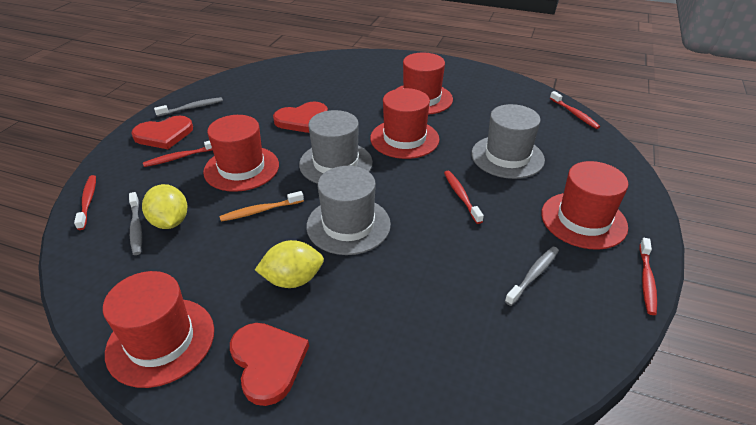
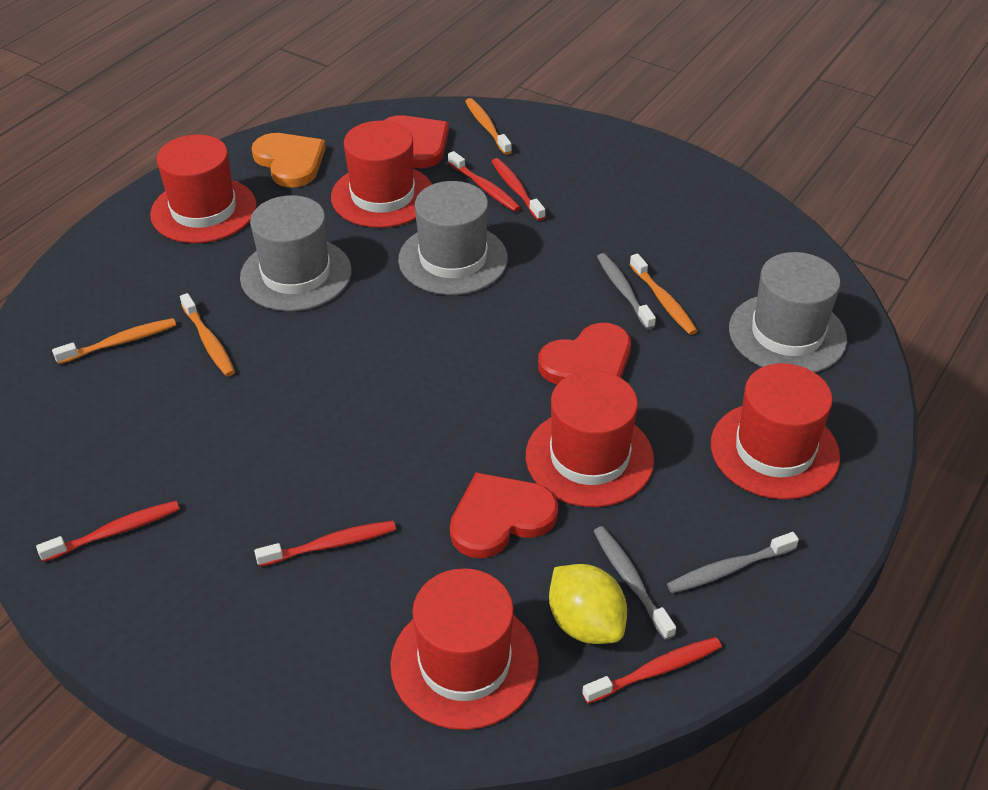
orange heart: none = 0 -> [251,133,326,187] = 1
orange toothbrush: [220,191,304,222] = 1 -> [52,318,176,364] [180,293,235,376] [465,98,512,155] [630,254,698,335] = 4
yellow lemon: [142,184,187,229] [255,240,324,288] = 2 -> [549,564,627,644] = 1

